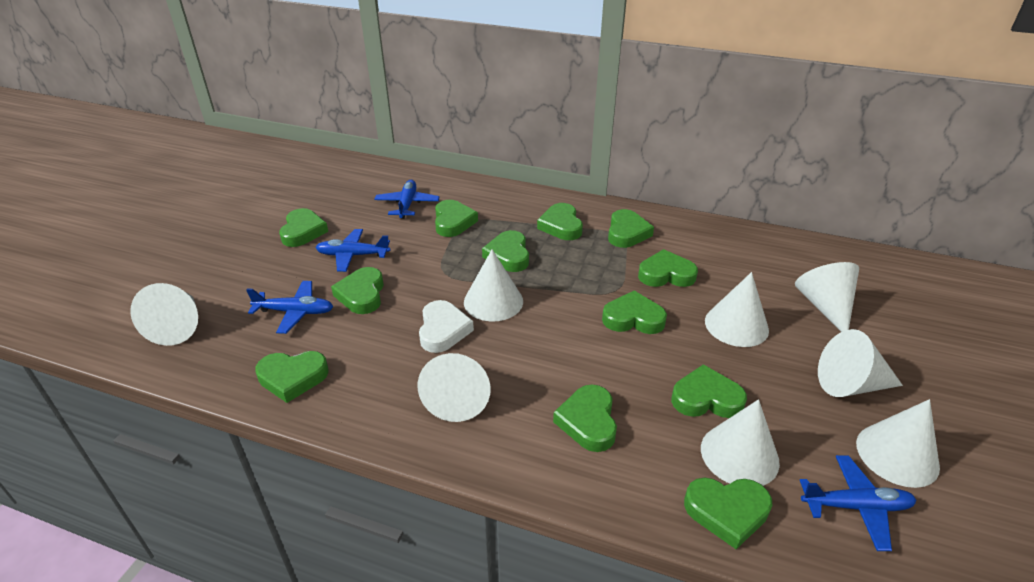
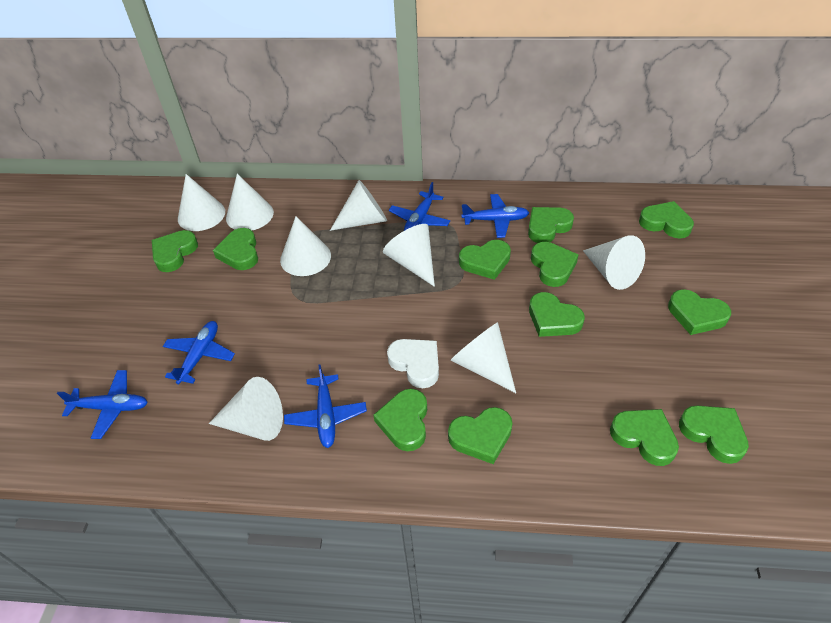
blue plane: [246,281,333,334] [315,229,390,272] [374,180,440,219] [800,455,916,551] = 4 -> [57,370,148,439] [163,321,235,384] [284,364,367,448] [389,182,450,231] [461,194,529,238] = 5

